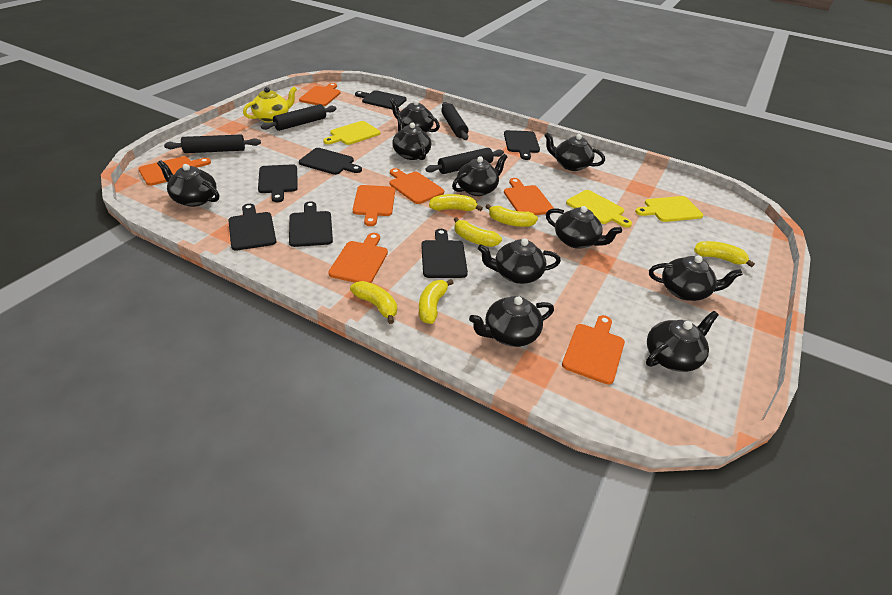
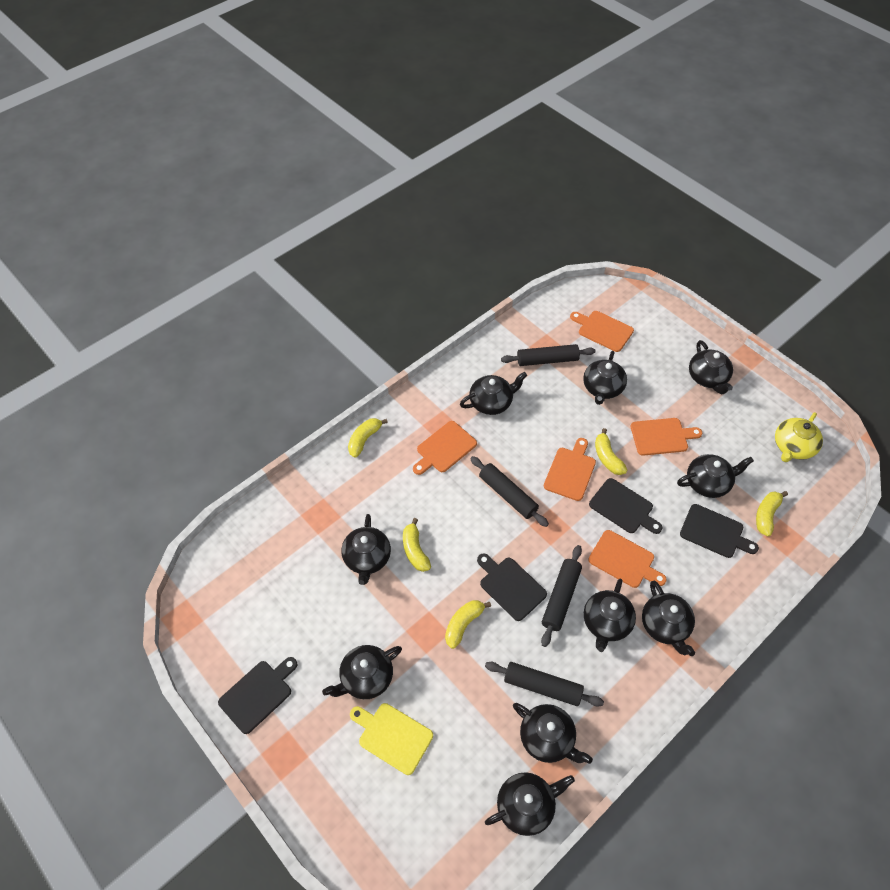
black cutting board: [228,204,276,251] [258,164,298,202] [289,201,333,247] [299,148,362,175] [355,90,407,109] [421,229,468,278] [504,130,540,160] = 7 -> [218,657,298,734] [477,553,547,621] [589,478,663,534] [680,504,759,558] = 4
orange cutting board: [138,156,211,186] [299,83,341,106] [328,233,388,283] [353,185,395,226] [390,168,444,204] [504,178,554,215] [562,315,625,385] = 7 -> [413,421,477,475] [544,438,596,501] [570,311,634,352] [588,530,667,588] [631,418,703,456] = 5
yellow banana: [350,281,397,324] [419,279,453,324] [429,194,483,211] [454,217,502,247] [485,204,538,227] [694,241,755,267] = 6 -> [348,418,388,458] [403,518,431,572] [445,600,491,649] [595,428,627,475] [756,491,788,536] = 5
yellow cutting board: [323,121,380,145] [566,190,632,228] [635,196,703,222] = 3 -> [350,703,433,775] = 1

